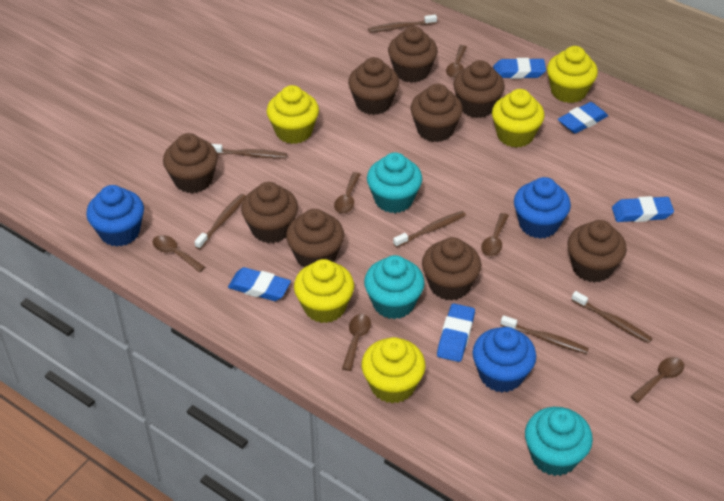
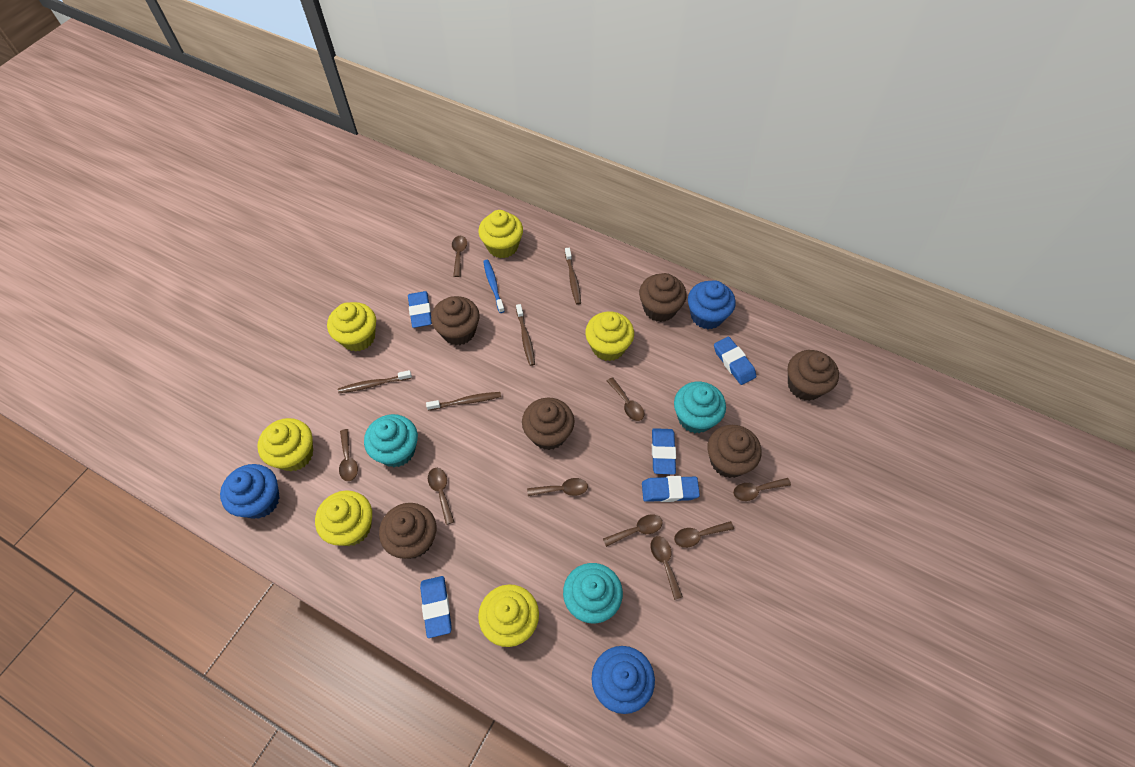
blue toothbrush: none = 0 -> [483,260,505,313] = 1
brown cupcake: [163,133,218,193] [241,182,298,243] [286,209,344,267] [348,57,399,115] [388,26,438,83] [410,84,463,142] [422,237,481,301] [453,60,505,118] [567,220,627,283] = 9 -> [379,503,436,559] [431,296,480,345] [522,398,574,450] [639,273,687,322] [707,425,762,478] [788,350,839,401] = 6
brown spoon: [153,235,205,272] [334,172,361,213] [342,314,371,371] [446,45,467,78] [481,213,509,256] [630,357,684,403] = 6 -> [339,429,358,481] [428,468,454,525] [452,236,467,277] [527,478,588,496] [603,514,663,547] [607,377,644,421] [651,536,683,600] [674,521,734,548] [733,478,791,501] = 9
brown toothbrush: [194,194,246,249] [212,144,287,158] [368,14,437,33] [393,211,466,248] [501,315,589,354] [571,291,652,343] = 6 -> [338,370,412,393] [426,392,501,410] [516,304,535,366] [565,248,581,305] = 4
yellow cupcake: [267,85,319,144] [294,259,354,323] [362,337,426,403] [492,89,544,148] [547,46,598,103] = 5 -> [257,418,313,471] [315,490,372,546] [327,302,376,352] [478,210,523,258] [478,584,539,647] [585,312,634,361] = 6

